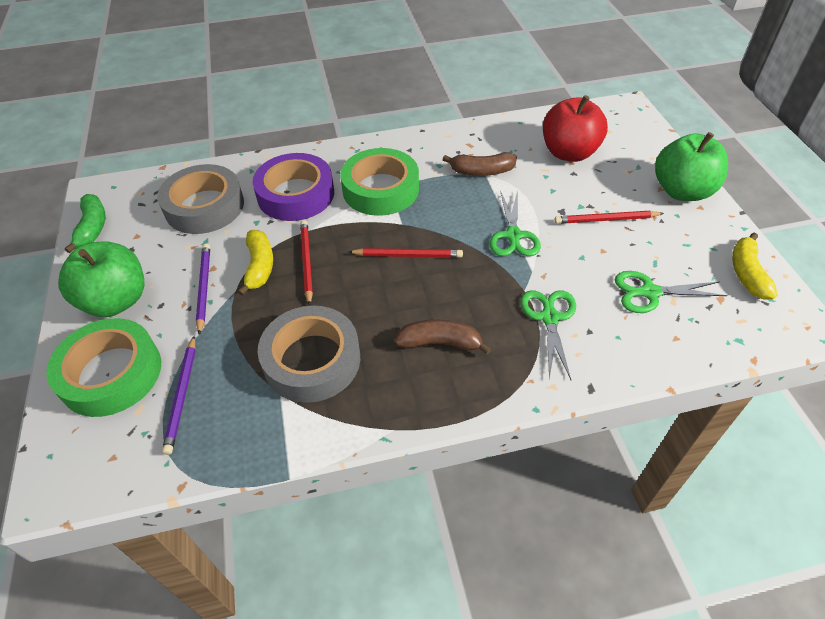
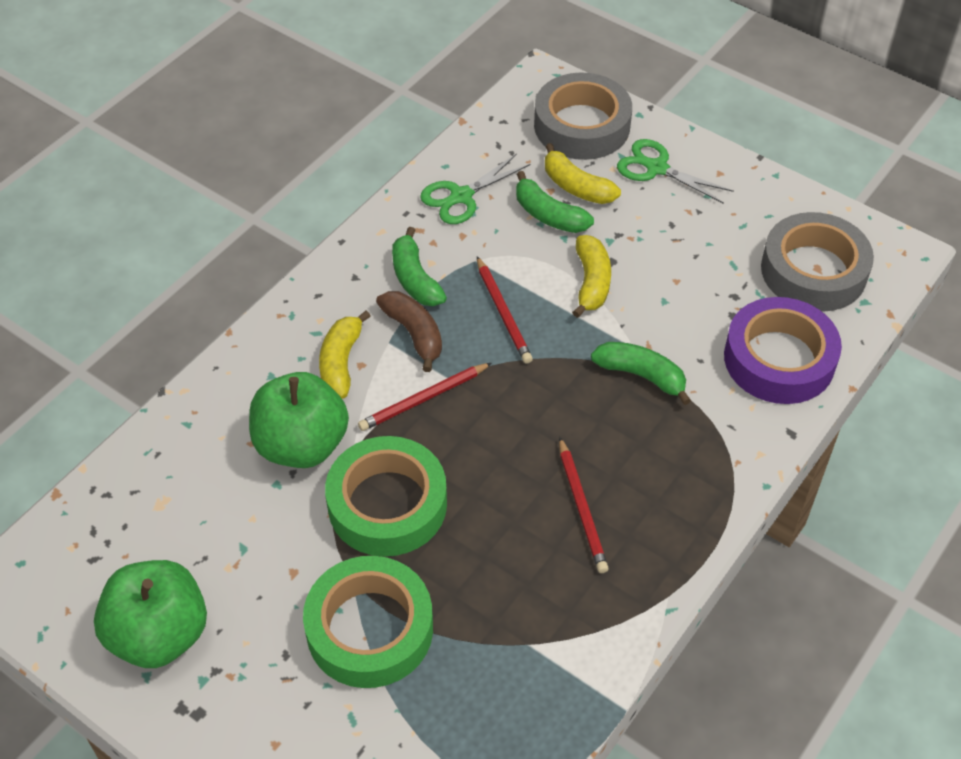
brown banana: [395,320,491,355] [442,152,517,176] = 2 -> [376,291,442,372] = 1
green banana: [65,194,105,253] = 1 -> [392,227,447,306] [516,171,594,233] [591,342,691,405] = 3
green scissors: [490,190,541,256] [521,290,576,380] [615,271,727,313] = 3 -> [420,153,530,224] [617,139,734,204] = 2
purple pencil: [162,336,196,455] [196,244,210,335] = 2 -> none = 0
red apple: [543,95,608,162] = 1 -> none = 0
yellow banana: [238,230,273,296] [732,233,777,299] = 2 -> [319,311,371,398] [545,143,621,204] [572,235,611,318] = 3

